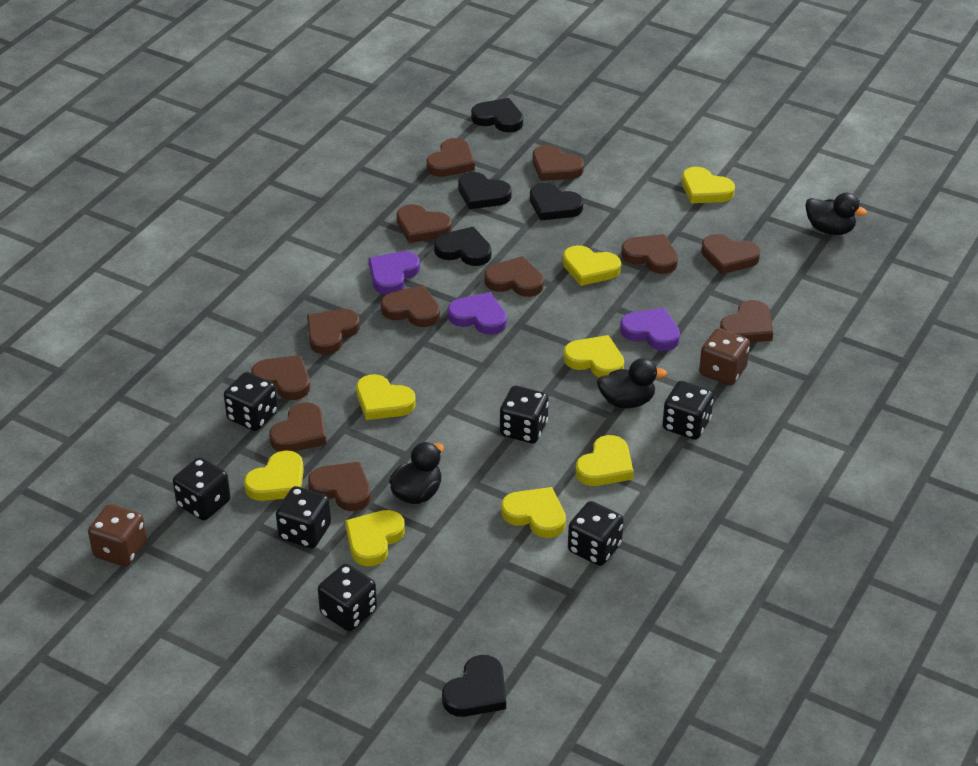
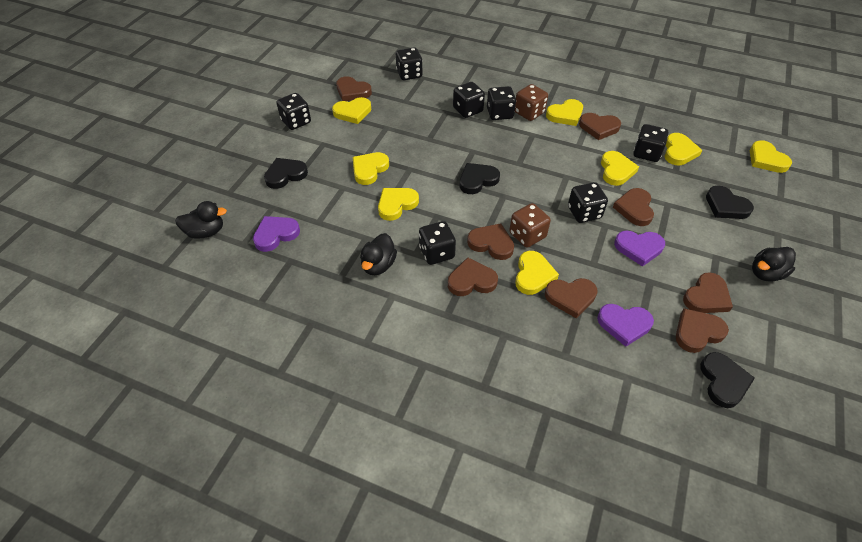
black heart: [434,226,492,266] [442,655,506,717] [458,172,512,209] [471,98,523,133] [530,183,583,221] = 5 -> [264,158,308,189] [460,163,500,194] [700,352,755,408] [706,185,754,219] = 4
brown heart: [251,355,310,400] [269,402,326,452] [307,309,360,354] [308,462,371,511] [381,285,440,327] [397,204,452,243] [427,138,475,177] [484,256,544,297] [533,145,584,181] [621,234,678,274] [701,234,760,274] [720,300,773,343] = 12 -> [336,76,372,101] [448,257,498,296] [467,223,514,260] [545,278,598,318] [579,113,621,140] [613,188,654,226] [676,308,729,353] [683,272,733,313] = 8

